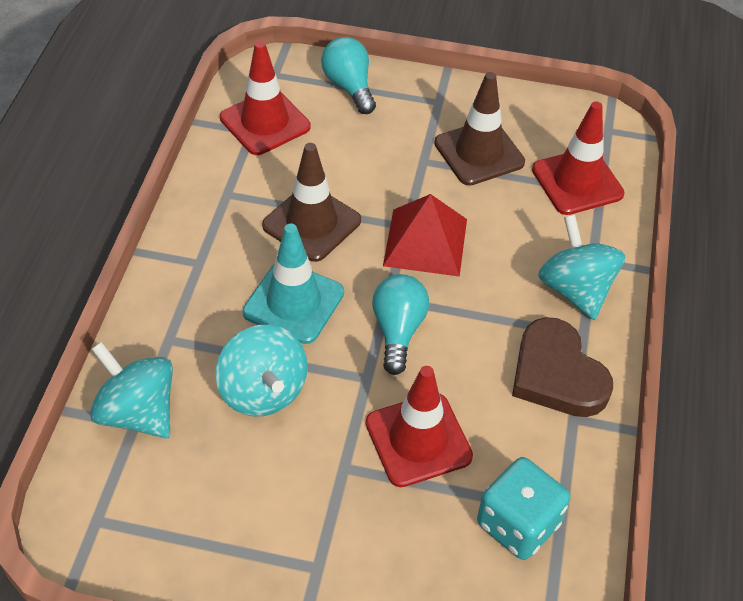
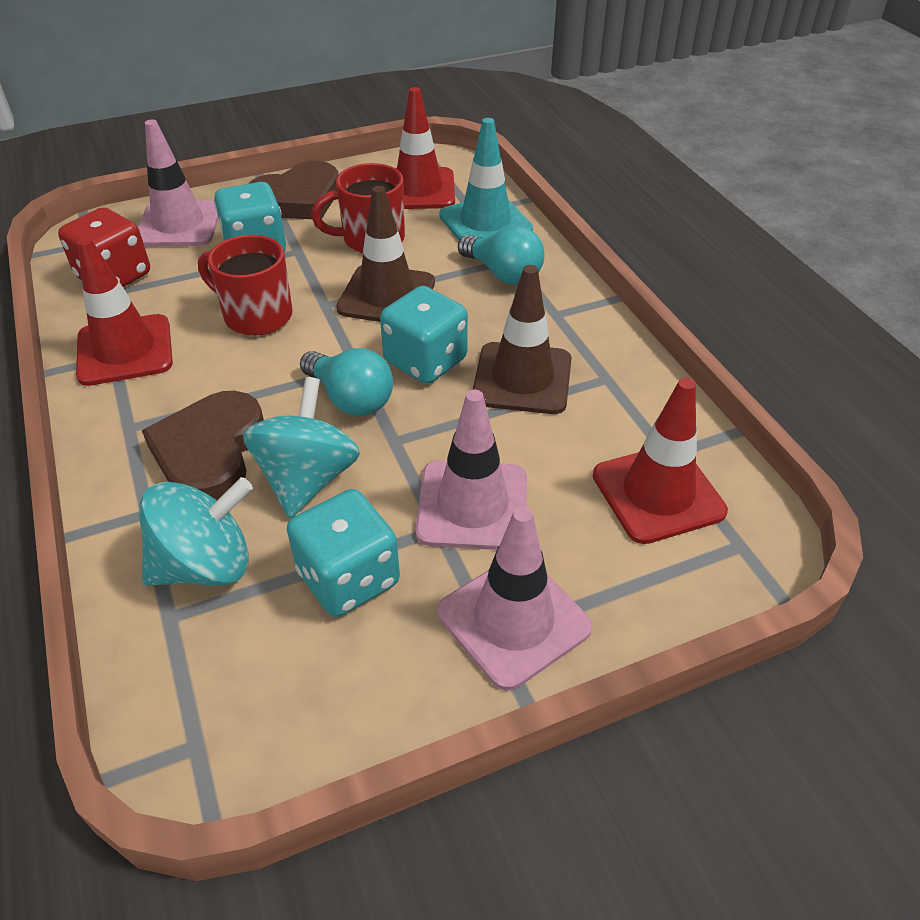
brown heart: [512,317,613,417] = 1 -> [142,391,264,500] [249,161,339,219] = 2
pink traffic cone: none = 0 -> [138,119,219,247] [416,390,527,550] [437,506,592,690] = 3
red dice: none = 0 -> [58,207,150,287] = 1
red mug: none = 0 -> [198,235,293,336] [311,163,405,253] = 2
red pyramid: [383,194,467,277] = 1 -> none = 0
turquoise dice: [477,457,570,560] = 1 -> [214,182,286,251] [287,489,400,617] [380,286,468,384] = 3
turquoise spinning top: [90,342,173,438] [215,325,308,417] [538,215,625,320] = 3 -> [139,477,253,586] [243,377,360,518] = 2

